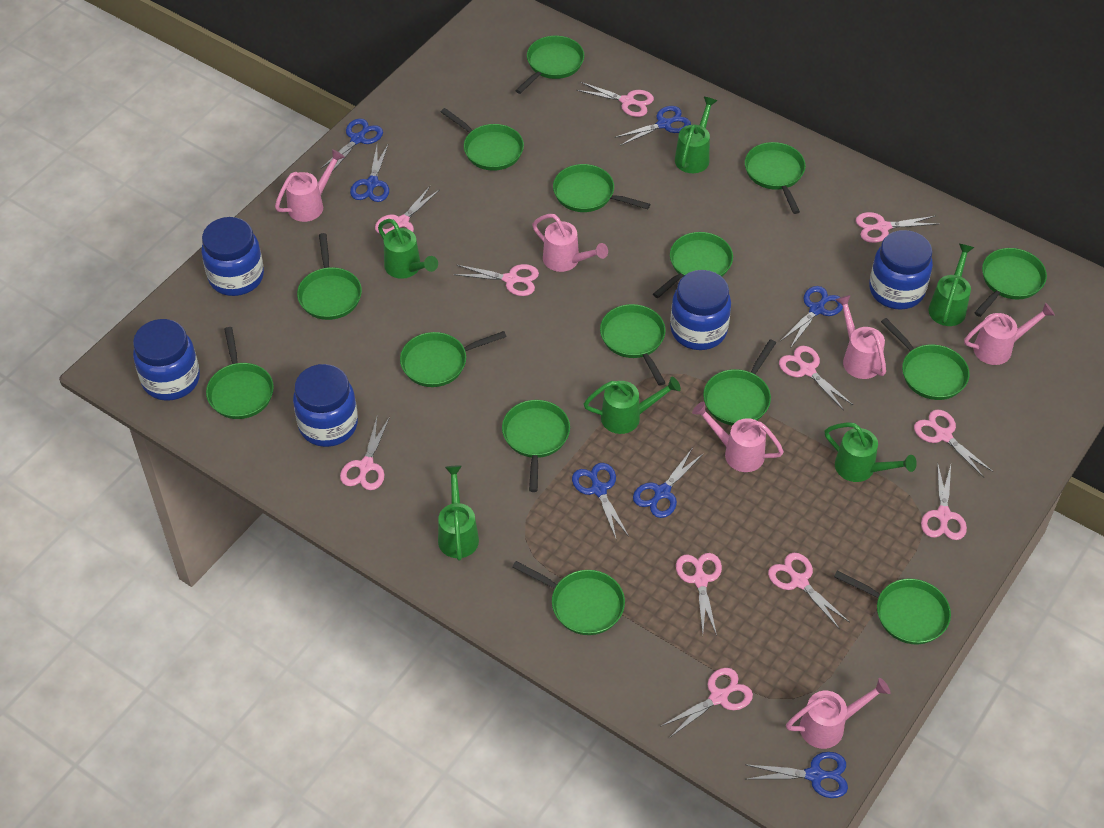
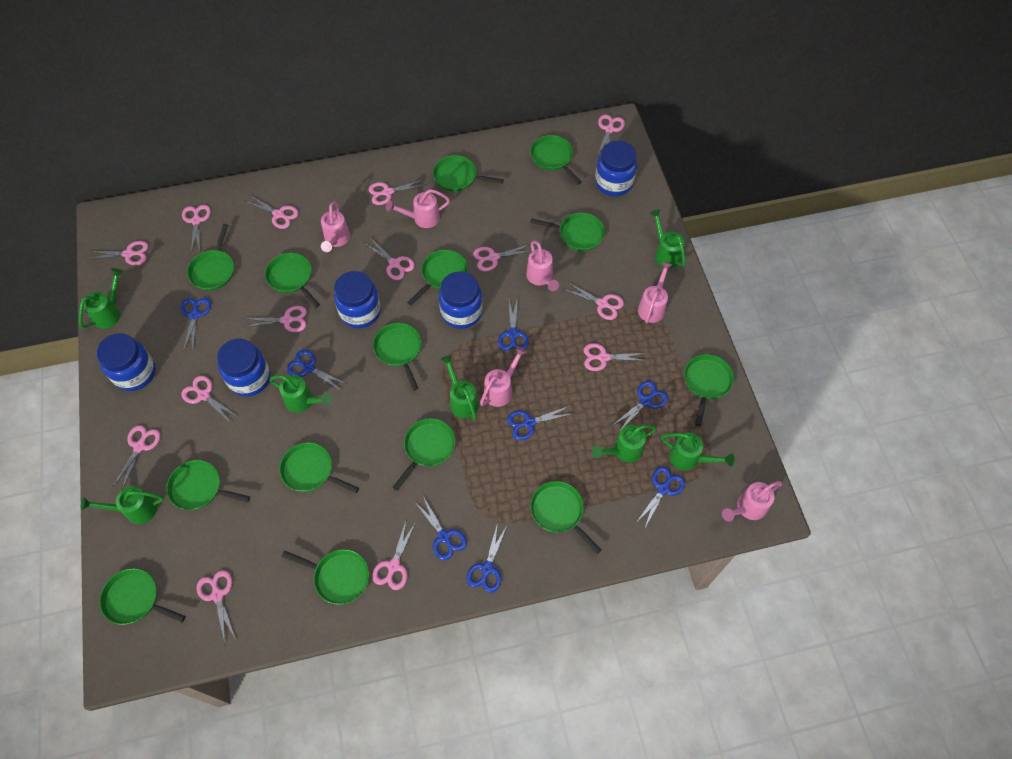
blue scissors: [321,118,383,172] [350,145,389,202] [572,463,629,538] [615,106,691,146] [633,449,704,518] [745,752,848,798] [781,286,843,347] = 7 -> [181,298,211,352] [287,350,347,390] [414,498,467,560] [466,523,508,593] [498,297,529,351] [507,406,571,440] [613,381,668,432] [636,467,685,529] = 8
green pan: [206,327,274,419] [297,233,362,320] [400,331,507,387] [441,108,524,171] [502,400,570,492] [512,561,625,635] [515,36,584,94] [553,164,650,212] [600,304,666,386] [653,232,733,298] [703,339,776,426] [745,142,806,214] [834,571,951,645] [881,318,970,400] [974,248,1047,317] = 15 -> [99,568,185,625] [166,460,250,510] [187,224,234,290] [265,253,320,308] [279,442,359,493] [282,549,369,605] [373,323,422,391] [392,418,455,491] [407,250,468,305] [433,155,504,191] [530,135,582,185] [530,213,605,251] [530,481,602,554] [684,354,734,426] = 14
green watering can: [378,219,438,279] [438,466,479,561] [584,377,681,434] [675,97,717,173] [825,422,917,482] [929,244,974,326] = 6 -> [79,268,123,329] [81,486,164,524] [269,375,332,413] [440,355,479,420] [592,425,657,462] [650,209,686,268] [661,433,734,470] = 7
pink scissors: [340,417,390,490] [375,186,439,235] [454,264,539,296] [576,82,654,117] [660,668,753,738] [676,553,722,636] [768,553,849,629] [779,346,853,410] [856,212,937,243] [914,409,993,478] [921,462,967,540] = 11 -> [88,241,148,265] [113,425,160,490] [181,376,238,423] [182,205,211,253] [196,570,236,643] [244,306,307,332] [245,195,299,229] [364,238,415,280] [369,179,427,205] [372,521,416,590] [473,244,531,271] [563,282,624,320] [584,343,647,371] [597,115,625,156] = 14

